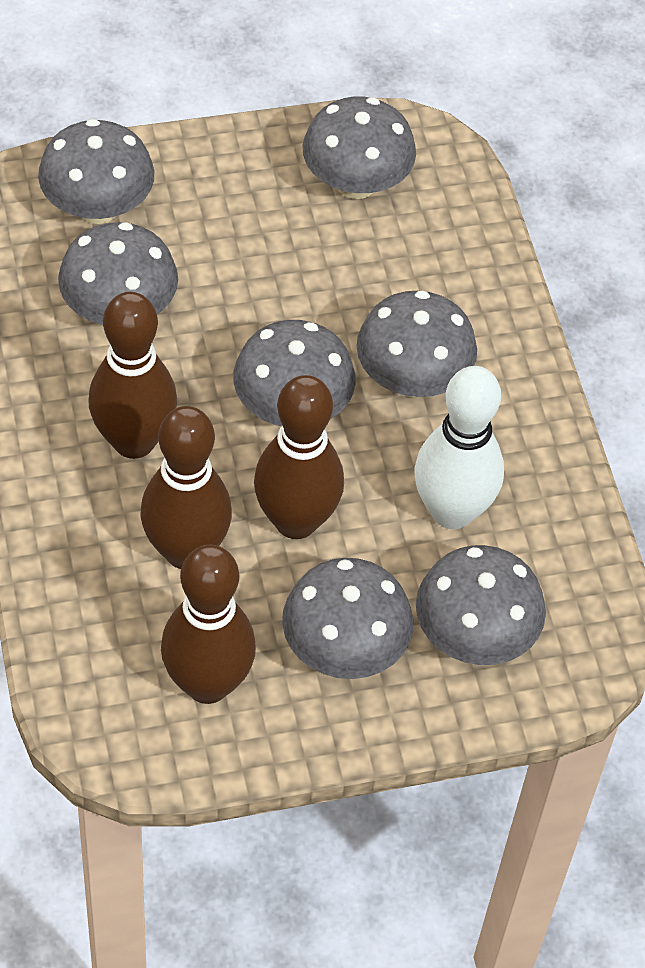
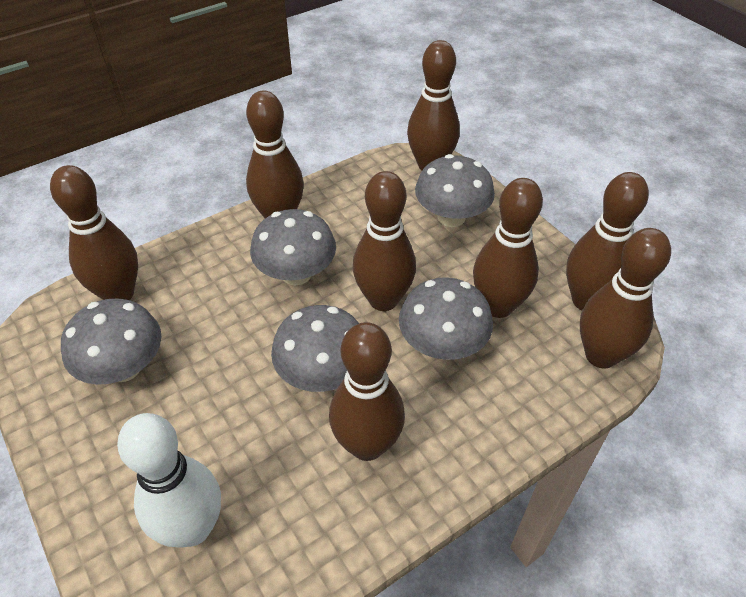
brown bowling pin: [88,292,177,459] [141,406,232,569] [161,545,256,704] [254,375,344,539] = 4 -> [50,165,138,300] [246,90,304,218] [329,322,405,461] [353,171,416,311] [407,40,460,171] [473,178,543,318] [566,172,649,310] [580,228,671,368] = 8
grey mushroom: [38,119,154,224] [58,222,178,325] [233,320,356,426] [282,558,413,679] [302,97,416,199] [356,290,477,397] [416,545,546,665] = 7 -> [61,299,162,385] [250,209,336,285] [271,305,359,392] [399,277,493,360] [415,154,495,227] = 5

